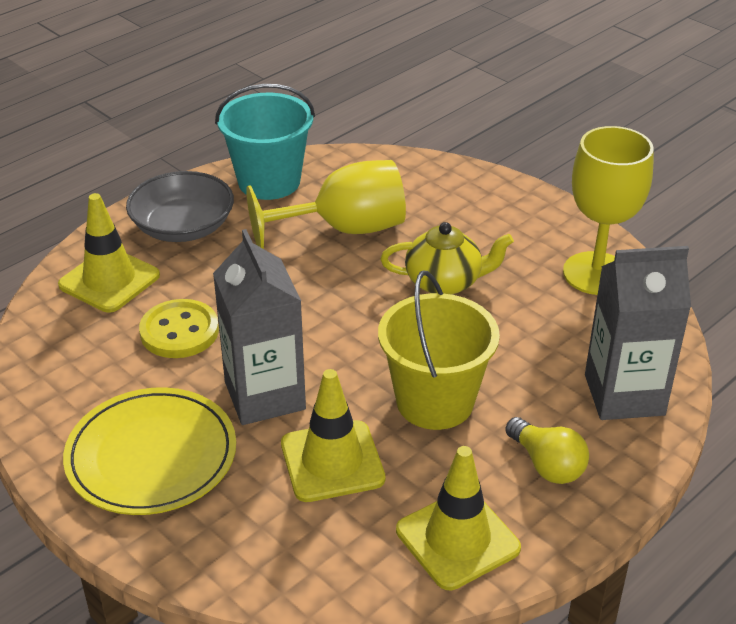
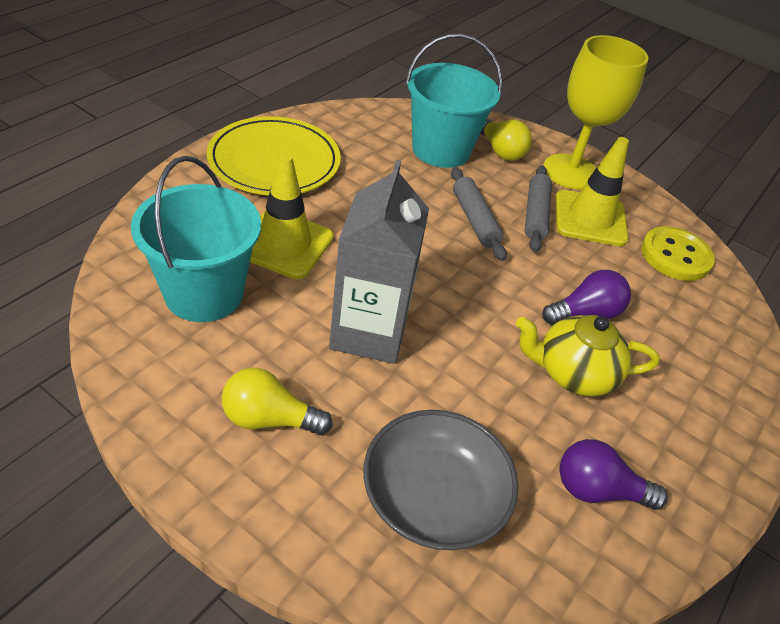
grey carton: [213,229,306,425] [585,246,691,420] = 2 -> [329,160,429,364] = 1
grey rolling pin: none = 0 -> [451,167,507,261] [525,166,552,252] = 2
purple light bulb: none = 0 -> [542,270,631,325] [559,439,668,510] = 2
turquoise bucket: [215,84,315,200] = 1 -> [131,156,261,322] [406,34,502,168] = 2
yellow bucket: [378,271,500,430] = 1 -> none = 0
yellow goblet: [246,160,406,249] [563,126,654,295] = 2 -> [543,35,648,190] = 1
yellow light bulb: [505,417,589,484] = 1 -> [222,368,332,435] [481,119,532,161] = 2
yellow traffic cone: [58,193,160,313] [281,369,385,502] [396,446,521,590] = 3 -> [250,154,334,279] [555,137,629,246] = 2

